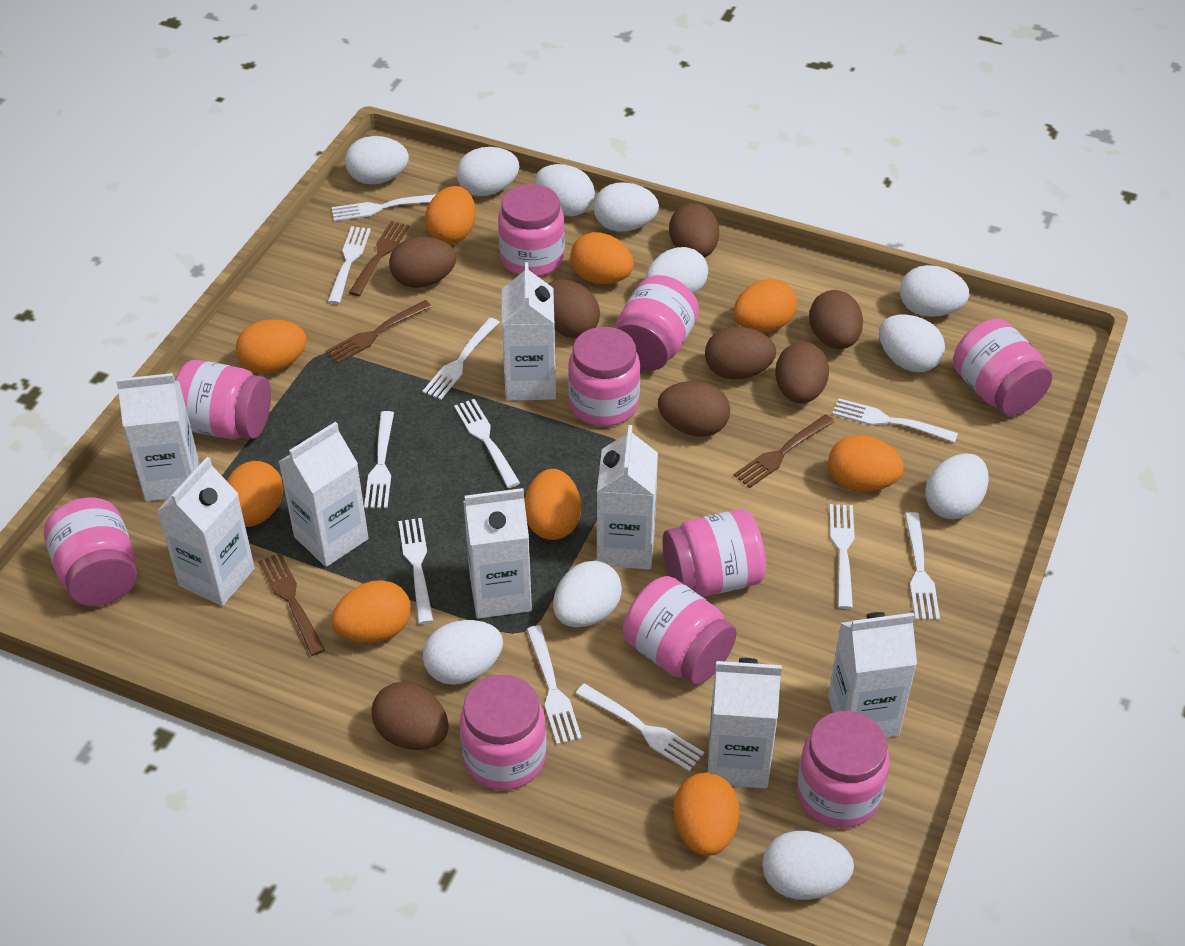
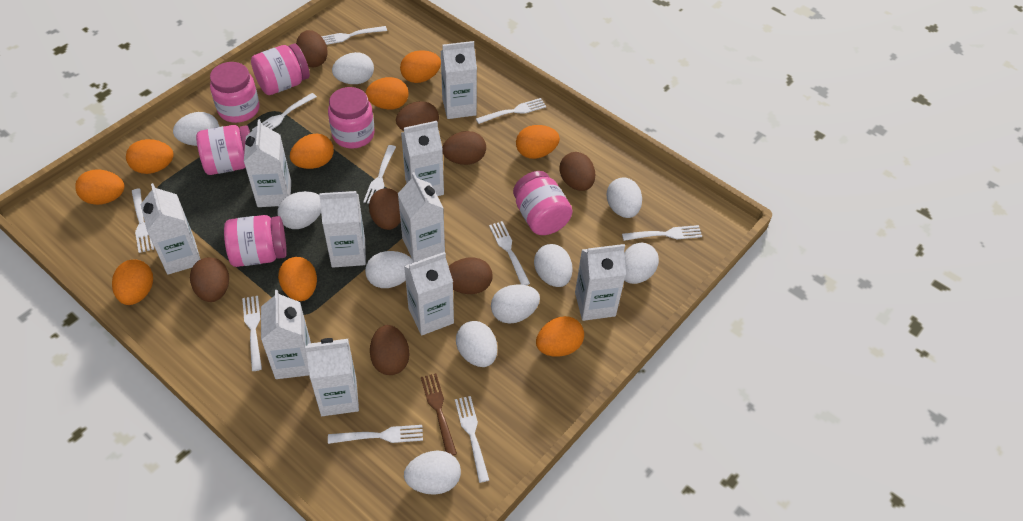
brown fork: [258,553,325,656] [326,300,432,364] [349,221,409,296] [734,414,835,488] = 4 -> [421,373,457,455] = 1
pink jar: [44,498,137,606] [175,360,271,439] [460,675,547,790] [498,184,565,277] [568,327,640,427] [616,275,699,371] [623,576,737,685] [662,509,766,596] [797,711,890,828] [953,318,1052,416] = 10 -> [196,125,250,175] [210,62,260,123] [224,215,287,267] [251,44,310,95] [328,87,375,149] [513,171,573,235] = 6
white carton: [116,373,198,501] [157,457,255,606] [279,422,369,567] [463,488,532,619] [502,262,556,401] [597,425,658,570] [708,658,782,788] [828,612,917,738] = 8 -> [140,183,200,275] [244,119,291,207] [261,290,311,379] [305,338,359,416] [319,191,366,268] [398,172,445,262] [401,121,444,196] [404,252,454,335] [441,41,477,119] [575,244,626,321] = 10
white egg: [345,136,409,184] [423,620,503,685] [456,147,520,196] [535,164,595,216] [553,561,622,627] [594,182,659,232] [645,247,708,294] [762,831,854,900] [879,315,945,372] [900,265,969,317] [925,454,989,519] = 11 -> [173,112,219,146] [278,191,321,229] [332,52,374,84] [365,251,414,288] [404,450,461,495] [456,321,497,367] [491,284,540,324] [534,244,573,287] [607,177,642,218] [624,243,659,284] = 10
white fork: [328,226,371,304] [332,194,436,221] [364,411,394,508] [398,518,433,624] [422,318,500,400] [454,399,520,488] [526,625,582,745] [575,683,704,771] [829,504,855,609] [832,398,958,443] [905,512,940,620] = 11 -> [132,189,154,253] [242,296,262,371] [252,93,317,130] [321,26,387,45] [328,425,423,444] [363,145,396,204] [455,396,489,483] [476,98,546,124] [489,221,530,285] [622,225,702,241] = 10

